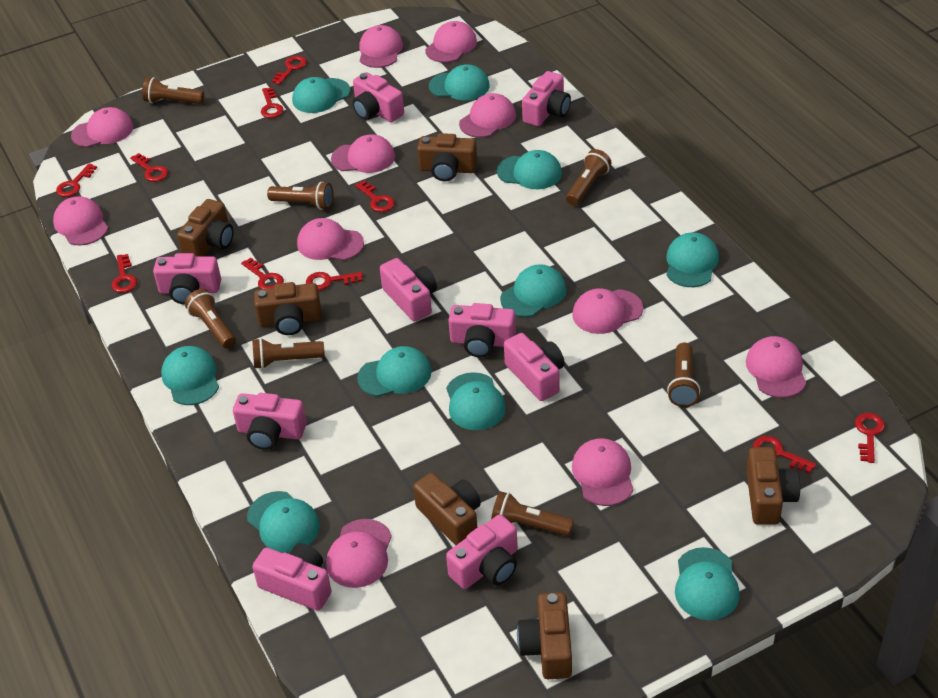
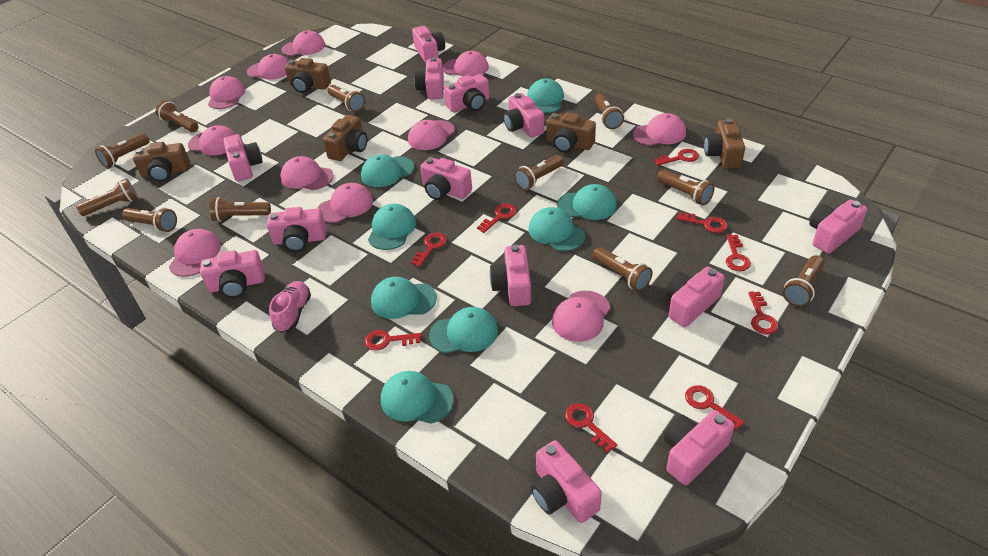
brown camera: [177,199,234,257] [254,282,321,335] [413,473,481,545] [417,133,477,182] [517,592,572,679] [746,447,800,525] = 6 -> [133,142,190,182] [285,58,331,93] [323,115,367,161] [546,112,596,153] [704,119,745,169] = 5
brown flashlight: [142,77,204,104] [185,289,236,349] [252,338,325,369] [267,182,333,210] [491,491,574,536] [566,149,611,206] [667,343,700,407] = 7 -> [76,178,138,216] [95,133,150,168] [122,207,177,232] [156,100,199,132] [210,197,271,222] [328,85,365,112] [514,155,564,190] [592,247,653,291] [594,93,624,129] [657,170,714,206] [783,255,824,307] = 11
pink camera: [153,253,221,305] [233,393,307,450] [252,543,331,611] [352,72,404,122] [380,258,437,322] [446,514,518,589] [448,303,516,357] [504,333,564,401] [522,71,571,126] = 9 -> [200,250,265,298] [223,134,263,181] [267,207,327,252] [412,26,445,63] [414,57,444,100] [420,157,472,200] [444,74,489,113] [489,245,531,306] [503,93,544,138] [531,440,602,523] [664,410,734,485] [666,266,725,327] [809,200,867,254] = 13
pink shoe: none = 0 -> [269,281,311,333] = 1
red key: [56,163,97,197] [111,254,137,293] [130,153,168,182] [241,258,284,289] [261,87,284,118] [272,56,307,85] [306,272,363,291] [355,180,395,212] [753,436,816,473] [855,413,885,463] = 10 -> [365,330,421,351] [411,233,447,267] [477,204,517,233] [565,403,617,452] [654,149,699,165] [676,212,728,233] [685,385,744,430] [726,234,751,271] [748,291,778,335] = 9
turquoise cap: [161,346,219,405] [247,491,320,553] [292,77,351,113] [357,346,431,397] [429,64,490,100] [446,372,506,430] [497,150,562,189] [500,264,566,317] [666,232,719,287] [675,547,740,620] = 10 -> [361,155,414,187] [368,204,416,250] [371,277,437,319] [381,371,454,424] [429,307,498,353] [527,78,564,114] [528,207,585,251] [557,184,617,220] = 8

